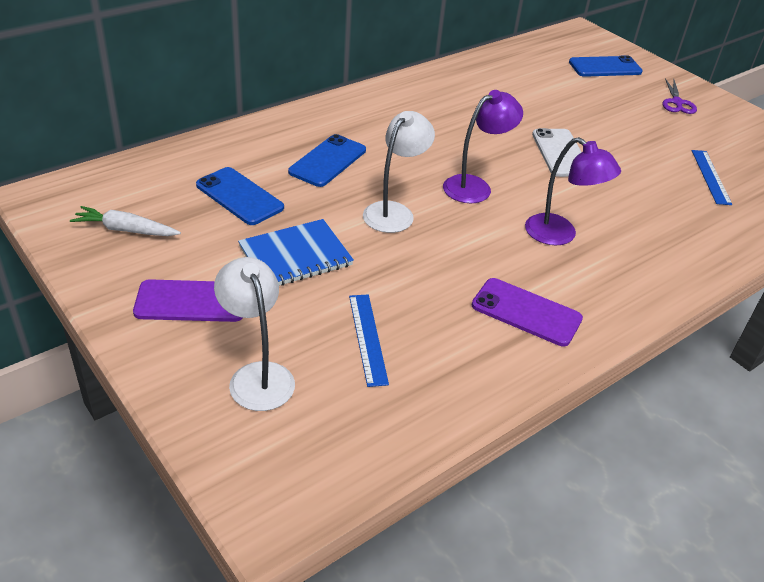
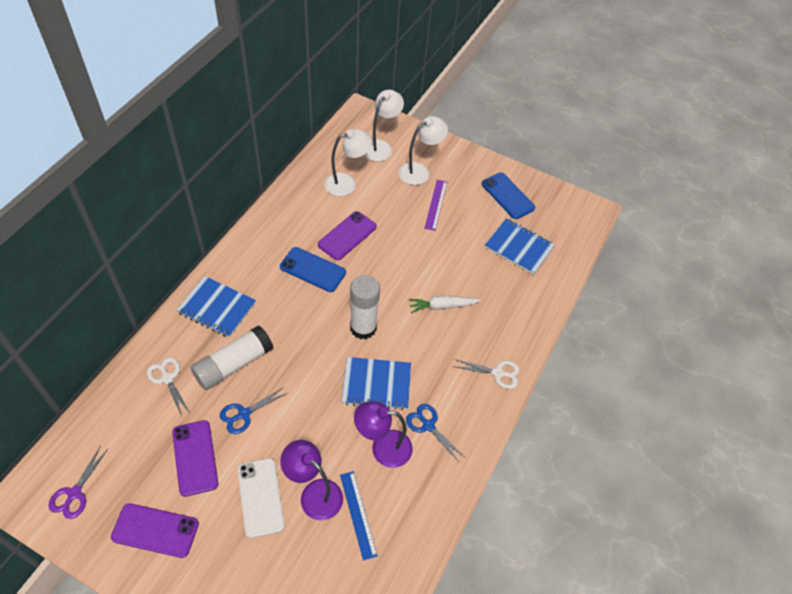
blue notebook: [238,219,354,286] = 1 -> [176,276,256,338] [342,357,411,410] [485,218,555,275] = 3
blue phone: [196,167,284,225] [288,134,366,187] [569,55,643,77] = 3 -> [280,247,346,292] [482,173,535,219] = 2
blue ruler: [349,294,389,387] [692,150,732,205] = 2 -> [340,471,378,561] = 1
blue scissors: none = 0 -> [220,386,288,434] [406,404,466,462] = 2
purple phone: [133,279,243,322] [472,278,583,346] = 2 -> [111,503,199,558] [172,420,218,497] [318,211,377,260] = 3
purple ruler: none = 0 -> [425,180,447,231] = 1
white glue stick: none = 0 -> [191,325,273,390] [350,275,380,339] = 2
white lamp: [214,257,295,411] [363,111,435,233] = 2 -> [324,129,372,196] [364,90,404,161] [398,116,448,185] = 3
white scissors: none = 0 -> [147,357,190,417] [453,359,520,389] = 2

